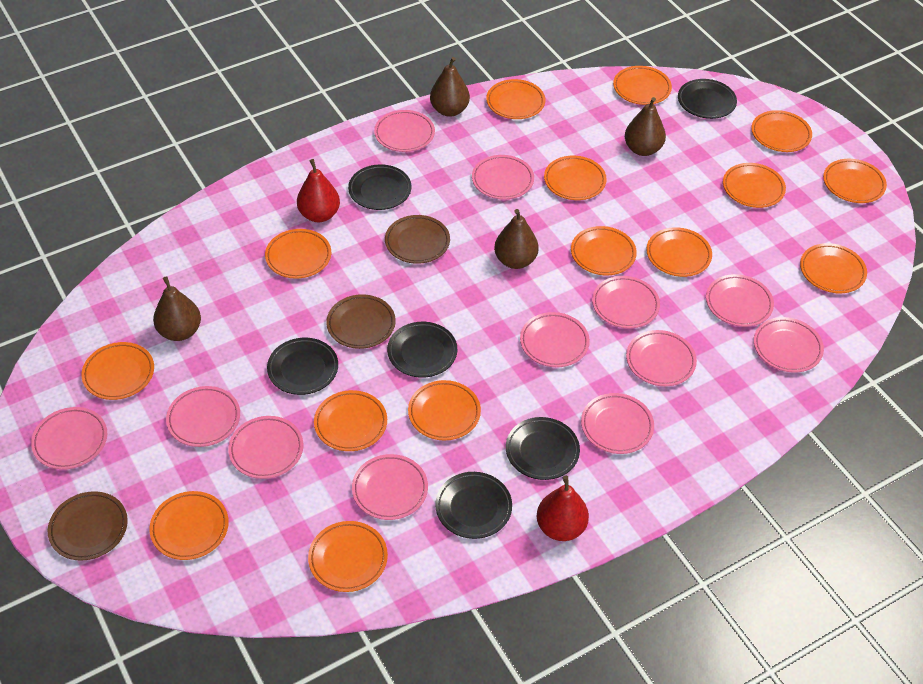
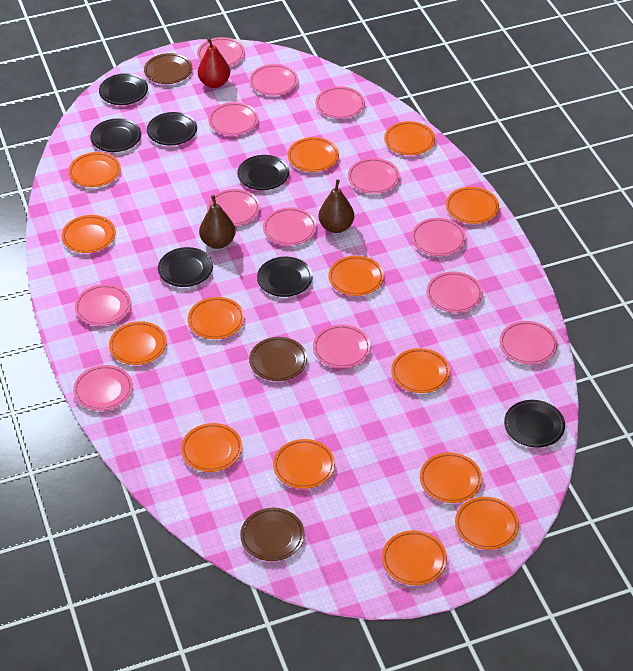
black plate: [267,338,338,395] [348,164,412,210] [387,322,457,378] [435,472,512,539] [506,417,580,480] [678,79,737,119] = 6 -> [90,118,141,152] [99,73,148,105] [147,112,197,145] [158,247,213,287] [237,155,289,190] [257,257,313,297] [504,400,565,448] = 7
brown pear: [153,276,201,341] [430,57,470,117] [494,209,539,269] [625,97,666,156] = 4 -> [199,195,236,249] [319,179,354,233] = 2
orange plate: [81,342,154,400] [149,491,229,560] [265,229,331,279] [308,521,388,592] [314,390,387,451] [408,380,481,441] [486,79,545,119] [544,156,607,200] [571,226,637,275] [613,66,672,105] [646,227,712,277] [723,163,786,208] [751,110,812,152] [800,243,867,293] [823,159,887,203] = 15 -> [62,215,116,253] [69,152,121,187] [109,321,167,365] [181,423,242,472] [188,297,244,339] [273,439,335,489] [288,137,339,172] [328,256,384,296] [382,530,447,585] [384,121,435,155] [391,348,450,393] [420,452,482,503] [446,187,499,224] [455,497,519,550] = 14
pink plate: [31,407,107,470] [166,386,240,447] [228,416,303,479] [352,454,428,520] [374,110,435,152] [472,155,534,200] [520,312,590,367] [581,393,654,454] [592,276,660,328] [626,330,697,386] [706,274,774,327] [754,317,824,372] = 12 -> [73,365,133,411] [75,284,131,326] [197,37,245,66] [207,189,260,226] [208,102,258,135] [249,64,298,96] [263,208,317,246] [313,325,371,368] [315,86,365,119] [348,158,400,194] [411,218,466,256] [427,272,483,313] [500,321,558,365] = 13
red pear: [297,159,340,222] [537,476,589,541] = 2 -> [198,38,230,88] = 1

